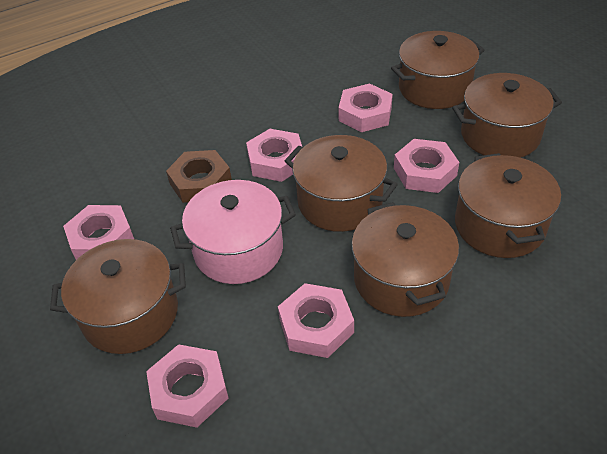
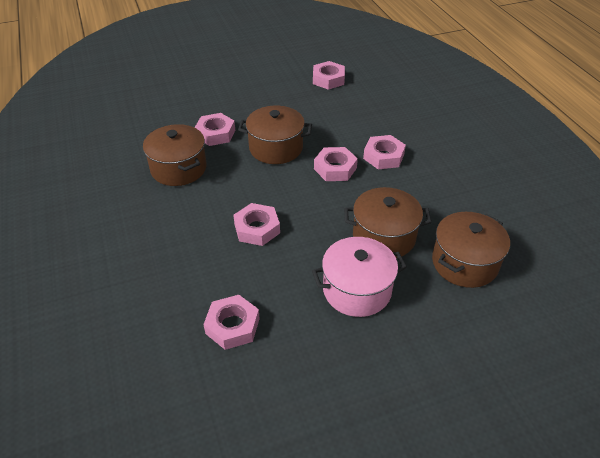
brown nut: [166,150,232,203] = 1 -> none = 0
brown pot: [50,239,186,354] [285,135,398,232] [351,202,459,317] [391,31,484,109] [452,73,562,158] [455,153,561,258] = 6 -> [143,124,207,186] [238,106,312,164] [344,187,432,258] [432,212,510,288] = 4

